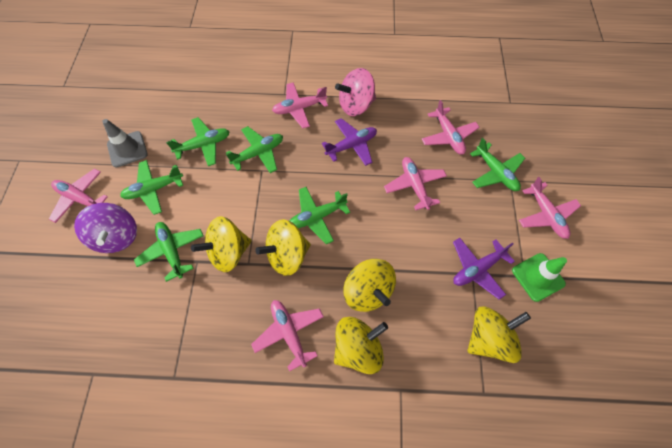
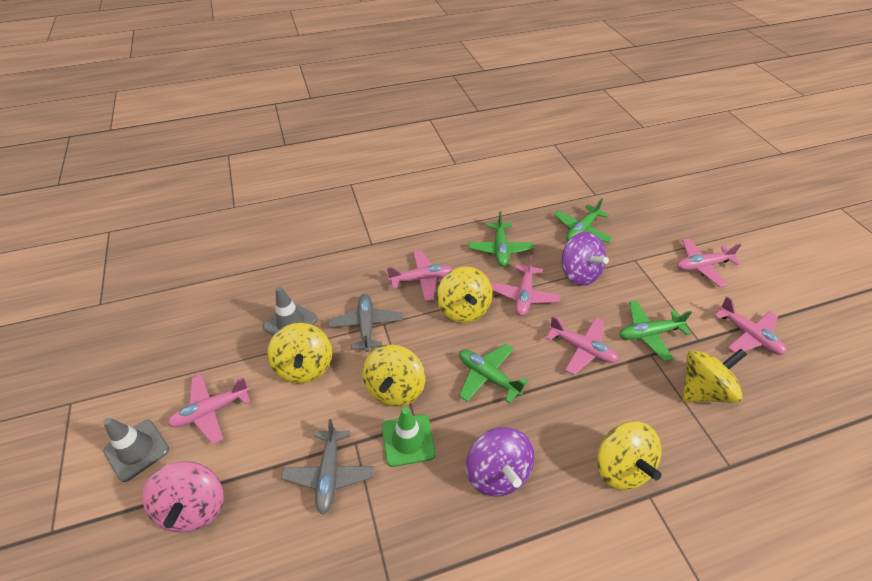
green plane: [120,160,183,215] [134,222,203,282] [166,117,230,166] [226,126,283,173] [289,187,350,244] [470,138,525,191] = 6 -> [459,344,528,403] [469,211,534,266] [554,198,613,243] [619,301,692,361] = 4
grey plane: none = 0 -> [281,419,374,515] [329,294,403,352] = 2
grey traffic cone: [102,119,148,168] = 1 -> [103,418,169,482] [263,287,318,336] = 2
purple plane: [322,118,377,166] [453,238,515,299] = 2 -> none = 0
purple spinning top: [74,203,137,253] = 1 -> [466,427,534,496] [562,232,609,286] = 2

